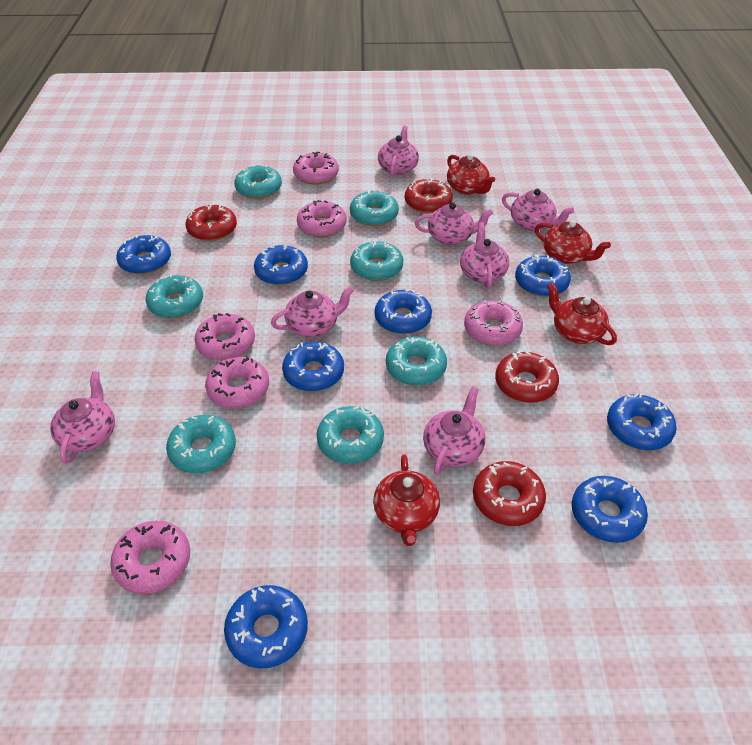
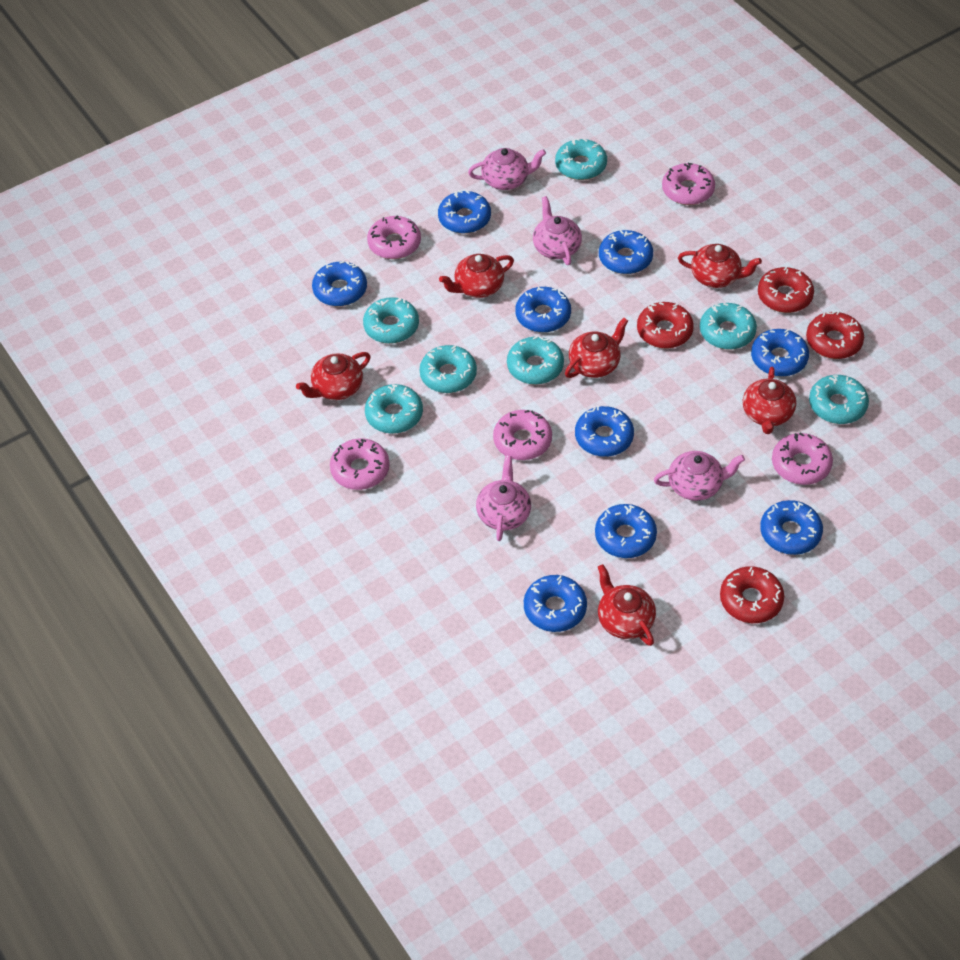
blue donut: [116,235,171,274] [224,585,308,668] [254,244,308,285] [282,342,344,391] [375,289,432,334] [515,255,571,297] [572,476,648,543] [607,393,677,450] = 8 -> [312,261,367,306] [438,190,491,234] [515,287,571,333] [524,575,587,632] [575,406,634,457] [595,504,657,558] [599,230,653,274] [751,329,809,377] [760,500,823,555] = 9
pink donut: [110,521,190,594] [194,313,255,360] [205,357,269,409] [293,151,339,184] [297,200,347,237] [464,300,523,346] = 6 -> [330,438,390,490] [367,215,421,259] [493,410,552,460] [662,163,715,205] [772,433,833,485] = 5
pink teapot: [50,371,115,464] [271,286,354,337] [378,125,419,177] [415,202,493,245] [423,387,485,475] [460,222,509,288] [502,189,574,231] = 7 -> [468,148,546,190] [476,456,531,541] [533,196,582,265] [654,451,745,501] = 4
red teapot: [373,454,440,546] [447,154,495,195] [535,220,611,264] [547,283,617,345] = 4 -> [296,352,370,400] [439,254,514,298] [565,318,628,378] [598,564,656,646] [678,244,762,288] [743,367,796,434] = 6

